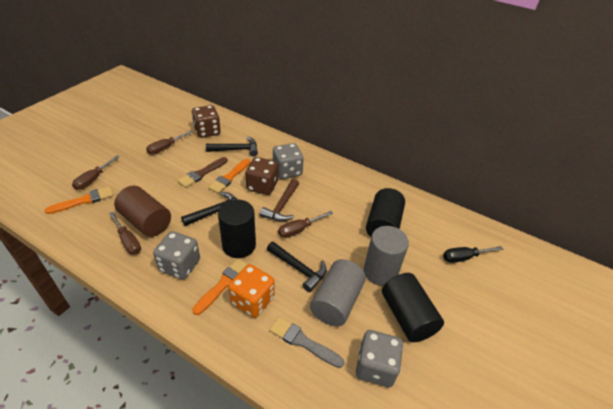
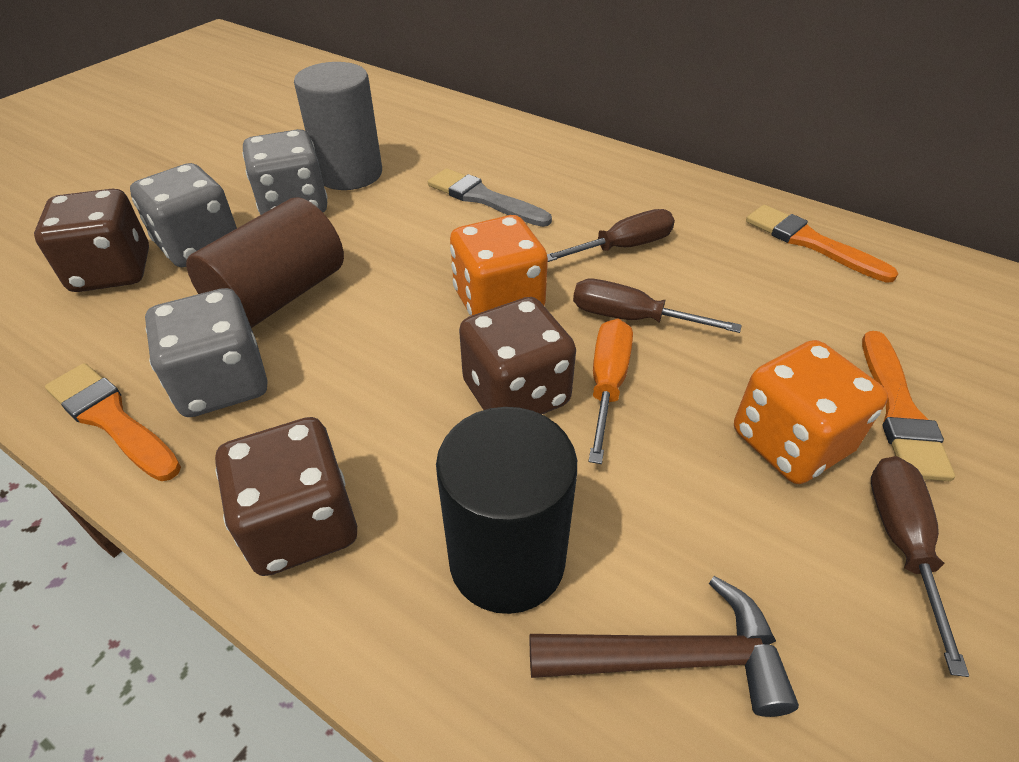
black cylinder: [218,200,256,258] [366,188,405,237] [382,273,444,342] = 3 -> [436,407,577,614] = 1
black hammer: [181,192,237,226] [206,137,258,157] [267,242,327,292] = 3 -> none = 0
black screwdriver: [443,246,503,263] = 1 -> none = 0
brown brush: [177,157,228,188] = 1 -> none = 0
brown dice: [192,105,221,138] [245,157,278,195] = 2 -> [34,189,149,292] [215,417,357,576] [459,297,576,414] = 3
brown screwdriver: [72,155,120,190] [109,212,141,255] [146,130,193,155] [278,211,333,238] = 4 -> [547,209,675,262] [573,279,742,333] [871,456,969,677] = 3
grey cylinder: [310,259,366,326] [364,226,409,286] = 2 -> [294,62,382,190] = 1
orange dice: [228,264,275,318] = 1 -> [450,215,548,316] [734,340,888,484] = 2
orange screwdriver: none = 0 -> [589,319,633,464] = 1

